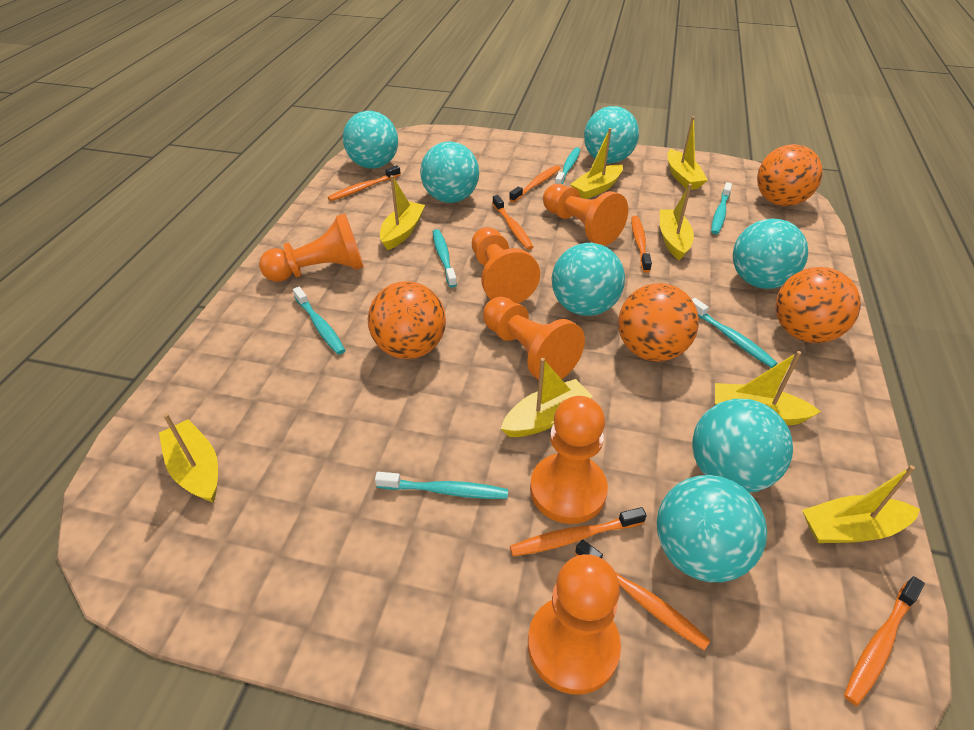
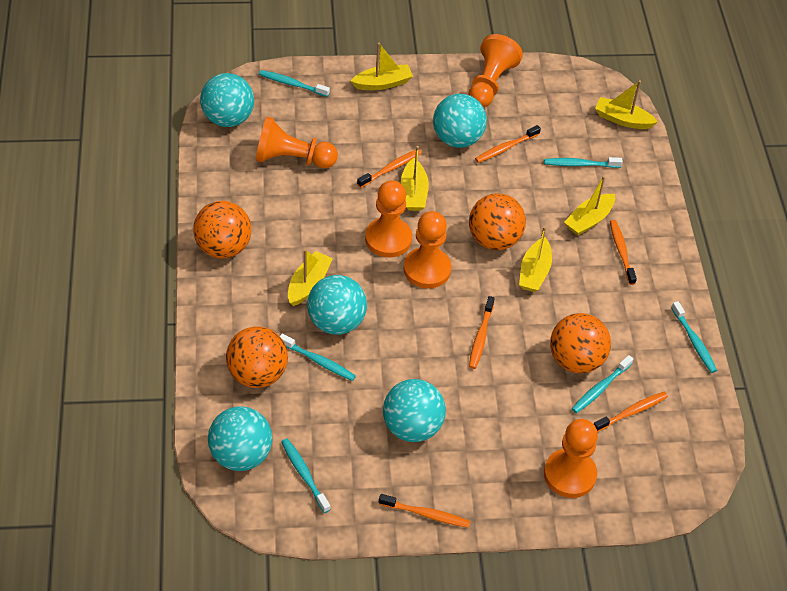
orange pawn: [259,213,364,282] [472,227,540,303] [483,297,585,380] [528,554,621,695] [530,396,608,524] [543,184,628,246] = 6 -> [255,116,338,168] [365,180,412,258] [404,211,451,289] [468,34,523,108] [544,419,598,498] = 5
orange toothbrush: [328,165,401,201] [492,195,533,250] [509,165,560,202] [510,507,647,556] [575,540,711,650] [632,216,652,272] [844,576,925,706] = 7 -> [357,149,422,188] [379,494,470,528] [469,296,495,369] [475,125,541,163] [594,391,668,432] [610,220,637,285] = 6
turquoise ball: [343,111,398,169] [420,142,479,203] [552,243,625,316] [584,106,639,164] [657,475,767,582] [692,399,793,492] [733,219,808,289] = 7 -> [200,73,254,127] [208,406,272,471] [307,275,367,335] [383,379,446,442] [433,94,487,148] = 5
yellow boat: [159,413,218,503] [380,175,425,250] [501,358,593,437] [570,128,623,199] [660,184,694,261] [667,116,708,190] [715,351,821,425] [802,465,920,543] = 8 -> [288,249,333,306] [351,43,413,90] [401,146,429,211] [519,226,552,292] [564,176,615,235] [595,80,658,129] = 6

